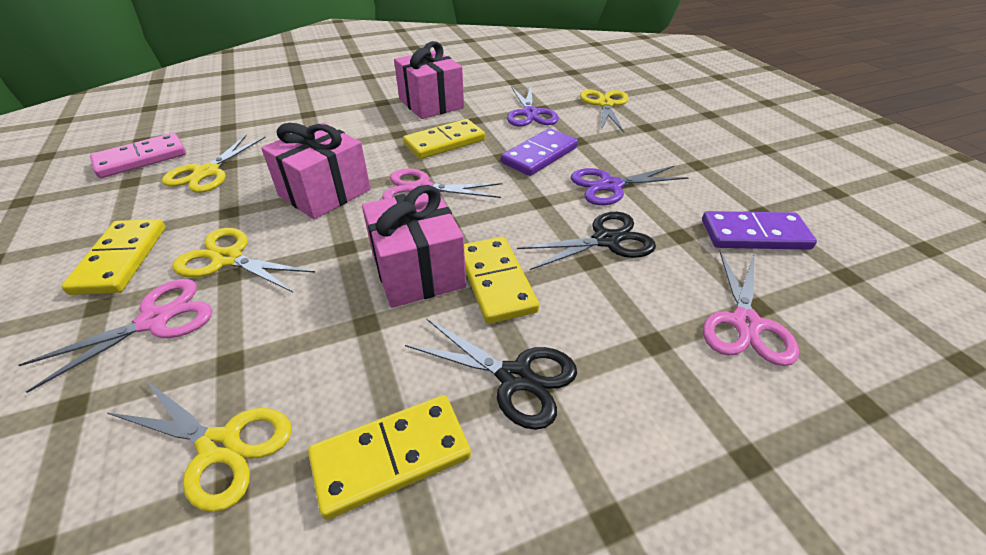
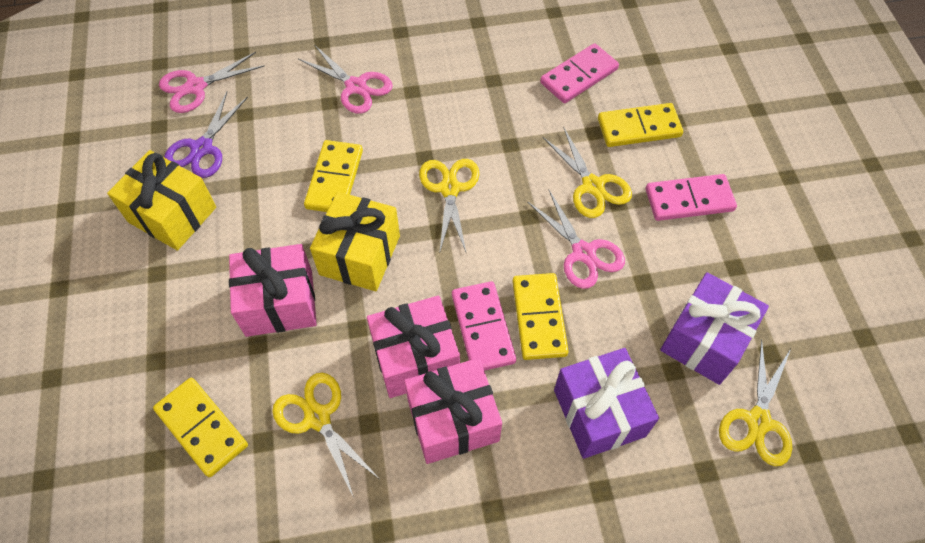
black scissors: [405,318,577,430] [517,212,656,270] = 2 -> none = 0
pink domino: [90,133,186,178] = 1 -> [452,281,516,371] [540,43,619,103] [646,174,737,221] = 3
purple domino: [501,128,578,176] [702,211,817,250] = 2 -> none = 0
purple gift: none = 0 -> [554,348,659,459] [660,272,769,385] = 2
purple scissors: [507,86,559,127] [571,166,689,205] = 2 -> [164,92,248,178] = 1
yellow gift: none = 0 -> [107,150,216,251] [310,192,400,291] = 2

